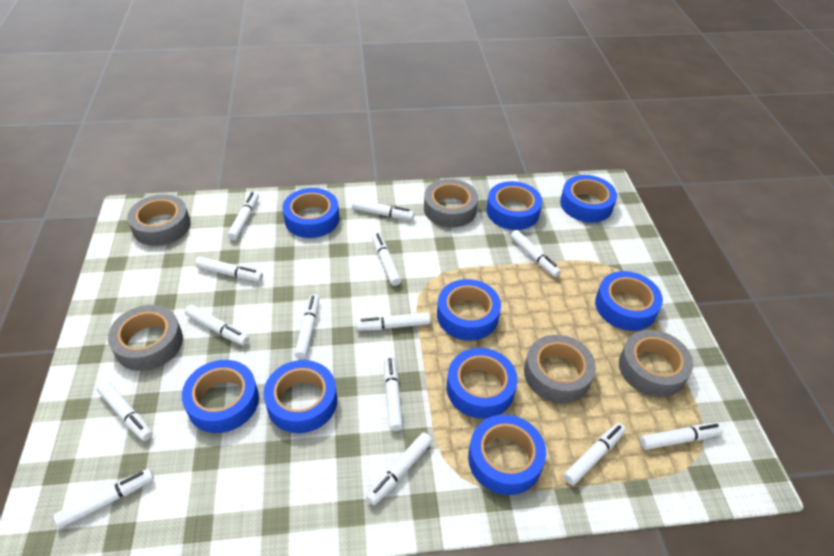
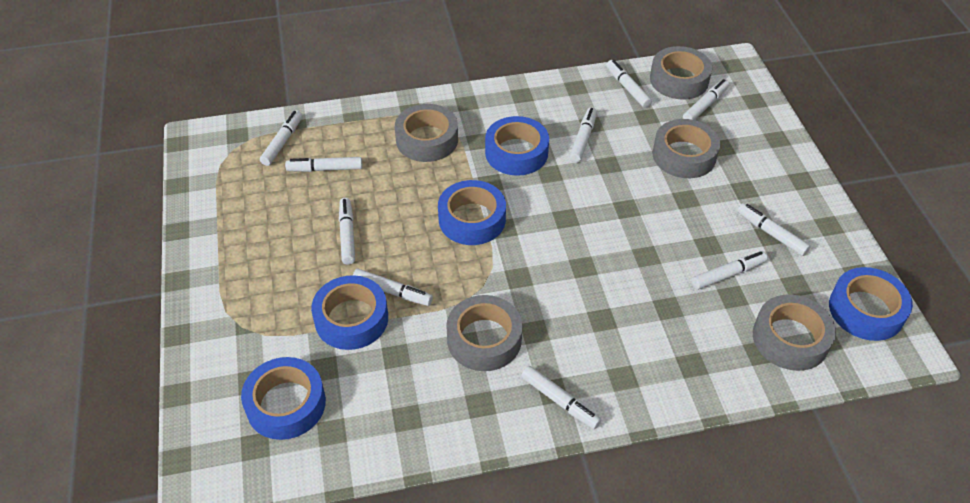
blue tape: [182,360,259,433] [264,360,337,433] [282,188,339,238] [437,279,501,340] [447,348,518,419] [468,415,546,495] [486,181,542,230] [560,175,617,223] [595,271,663,331] = 9 -> [241,357,326,440] [311,275,388,350] [438,180,506,245] [485,116,549,176] [829,267,913,341] = 5
white marker: [54,469,154,528] [97,381,153,441] [185,305,249,346] [195,257,263,282] [227,192,259,240] [294,294,319,359] [352,199,414,220] [355,312,431,331] [366,432,432,505] [372,233,401,286] [384,356,403,431] [510,230,561,277] [563,423,626,485] [640,423,723,450] = 14 -> [260,110,302,166] [285,157,362,172] [339,198,355,265] [353,269,433,306] [521,366,602,429] [569,107,597,163] [606,60,652,108] [683,79,729,120] [692,251,768,290] [737,203,811,256] = 10

